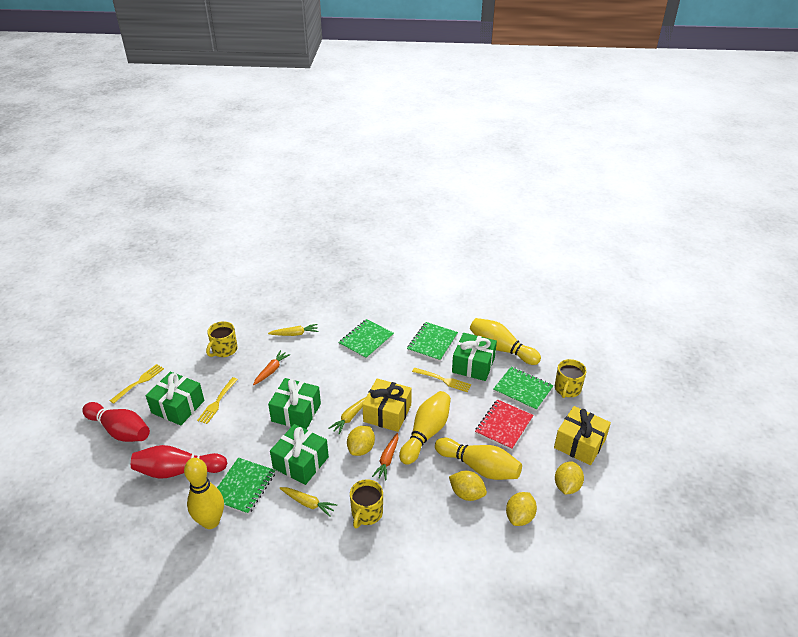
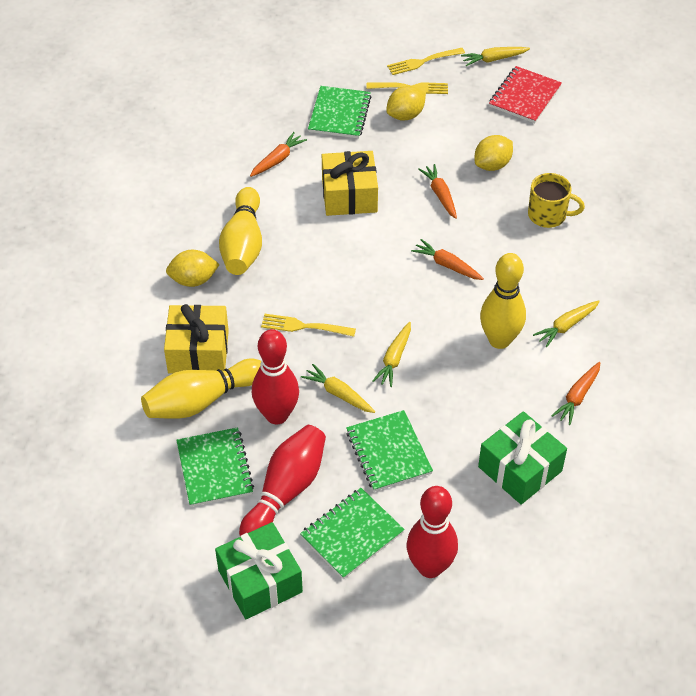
green gift: [146,372,204,425] [268,378,321,430] [270,424,329,485] [452,333,497,381] = 4 -> [215,522,303,619] [478,411,567,505] = 2
orange carrot: [253,350,290,385] [372,433,399,480] = 2 -> [250,132,307,177] [411,239,484,280] [418,164,457,219] [551,362,600,425] = 4
red bowling pin: [82,402,150,442] [131,445,227,479] = 2 -> [239,425,326,536] [252,329,299,424] [406,486,458,578] = 3
yellow bowling pin: [184,458,224,529] [399,391,451,465] [435,438,522,480] [470,318,541,365] = 4 -> [141,358,261,419] [219,187,262,275] [480,253,526,349] = 3
yellow carrot: [268,324,318,336] [280,487,337,517] [329,397,366,434] = 3 -> [301,364,375,413] [372,322,411,387] [461,47,530,66] [533,300,600,347] = 4
yellow lemon: [347,426,375,456] [449,471,487,501] [506,492,537,526] [555,462,584,495] = 4 -> [166,250,220,287] [386,86,426,121] [474,135,513,171] = 3
yellow mug: [206,321,238,357] [350,479,383,529] [555,359,587,398] = 3 -> [528,173,585,228] = 1

